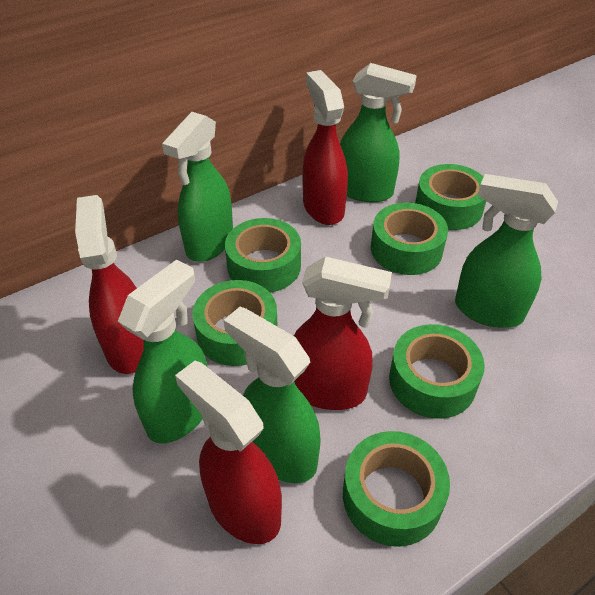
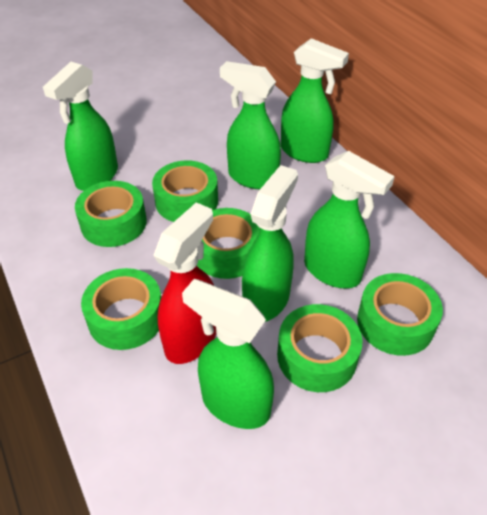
green spray bottle: [118,259,207,443] [162,112,233,262] [224,307,321,483] [340,63,417,202] [455,174,558,328] = 5 -> [43,62,118,191] [182,279,274,429] [220,61,281,189] [242,165,298,322] [281,38,349,163] [304,151,395,288] = 6
red spray bottle: [75,195,144,374] [175,361,282,544] [294,257,392,410] [303,70,348,225] = 4 -> [153,202,216,364] = 1

